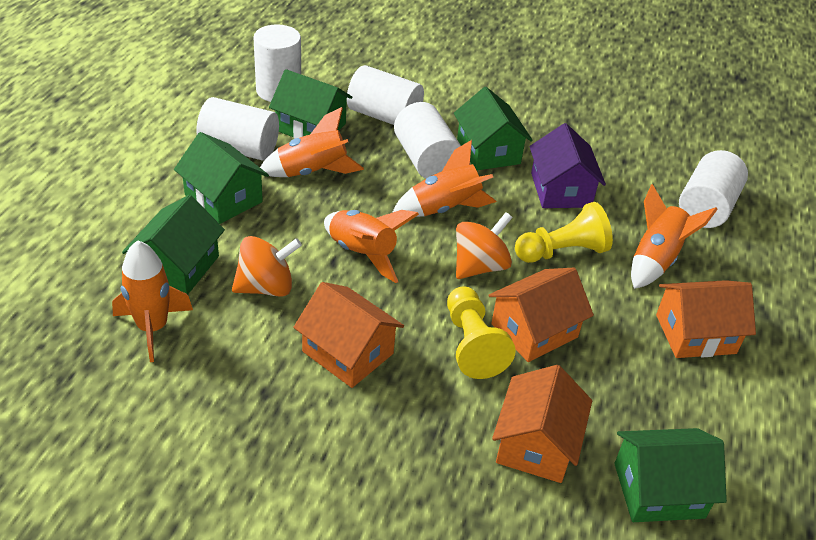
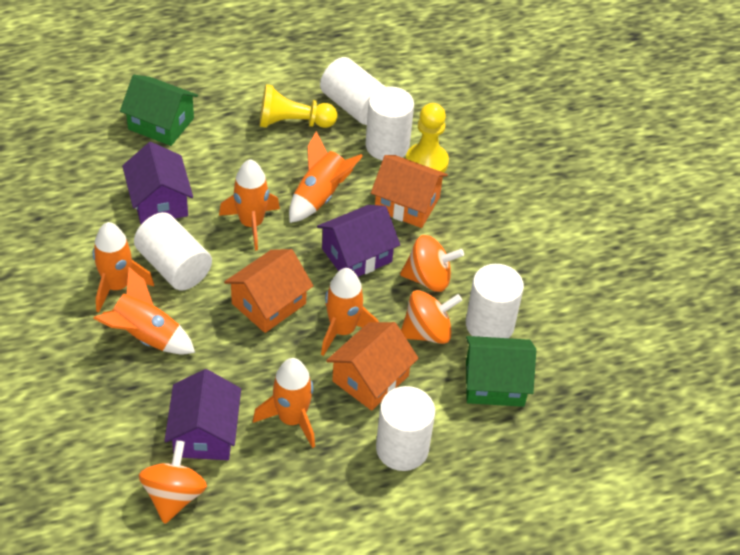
green house: [122,195,225,295] [174,132,269,224] [269,69,352,139] [454,87,533,170] [614,428,727,522] = 5 -> [120,75,198,146] [466,336,536,407] = 2
orange house: [293,282,404,388] [489,268,594,362] [492,365,592,483] [656,280,756,358] = 4 -> [224,249,313,333] [326,322,419,411] [371,155,448,228] = 3
orange rocket: [112,240,193,362] [260,107,364,177] [324,210,419,283] [392,140,496,217] [631,184,718,289] = 5 -> [93,222,154,313] [93,267,195,354] [219,159,280,251] [253,358,315,448] [289,131,363,223] [321,268,379,356] = 6
orange spinning top: [232,236,302,297] [456,212,513,279] = 2 -> [139,440,207,524] [400,235,464,292] [401,290,462,344] = 3
purple house: [529,123,606,208] = 1 -> [122,142,193,224] [164,369,241,460] [317,205,400,277] = 3

